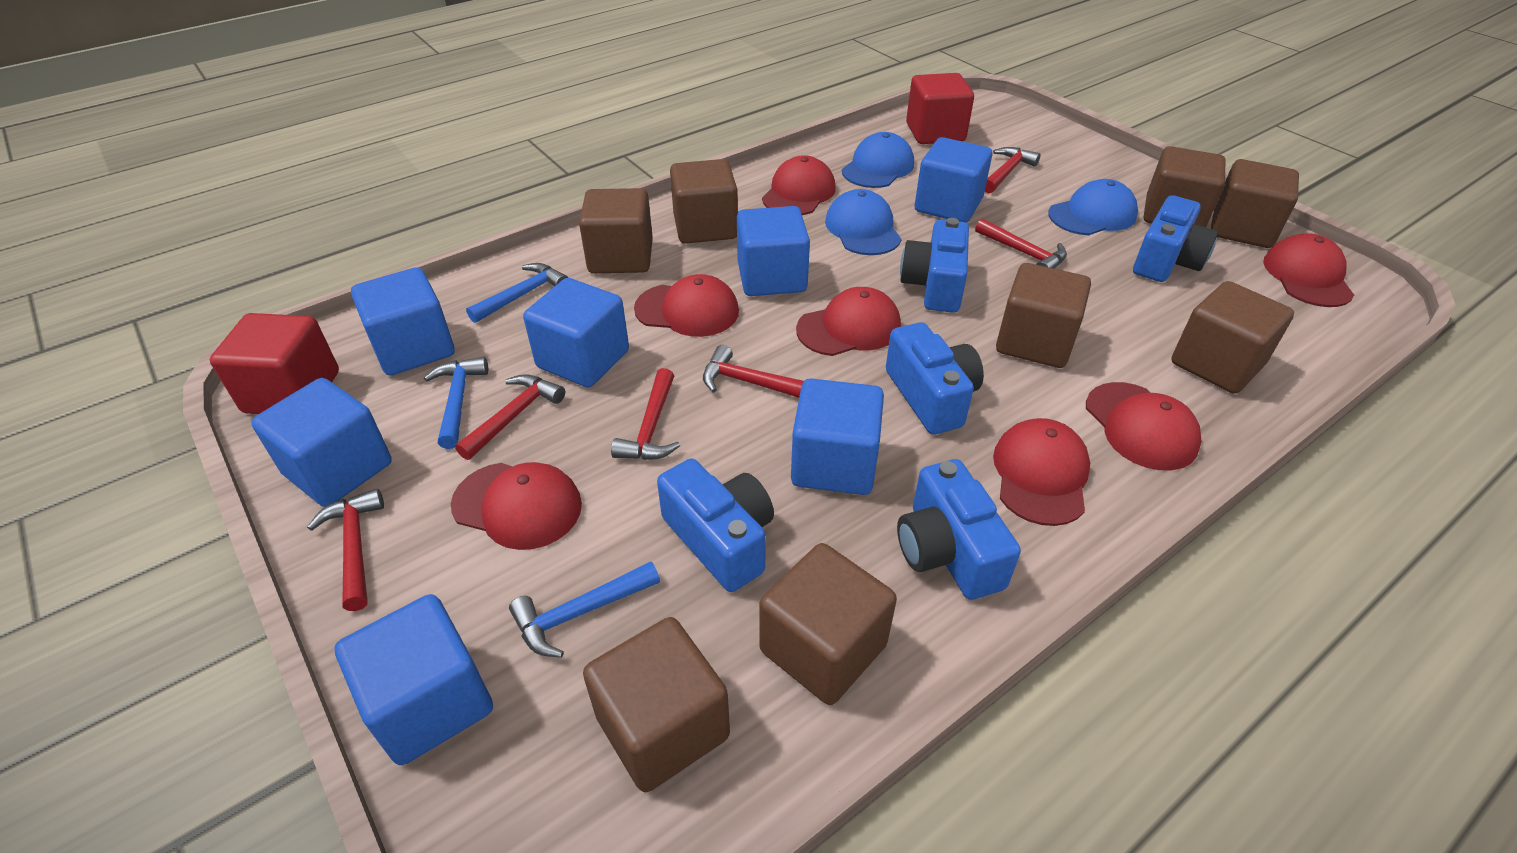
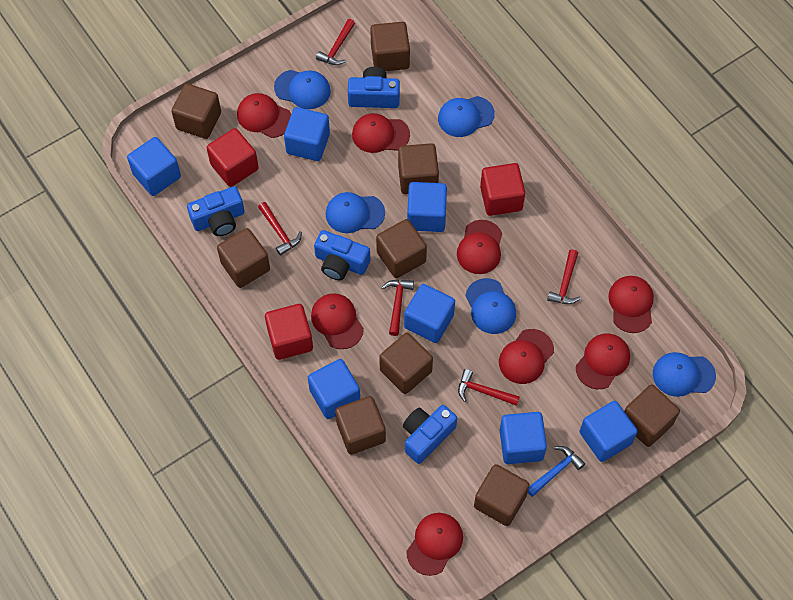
blue camera: [657,458,774,592] [886,322,984,435] [897,459,1021,600] [900,218,969,313] [1133,195,1218,282] = 5 -> [187,186,245,236] [314,230,370,280] [348,67,400,108] [403,405,457,464] = 4
blue cap: [825,189,901,255] [842,132,914,188] [1049,179,1138,235] = 3 -> [274,70,331,109] [326,192,385,233] [438,96,495,137] [465,278,516,334] [653,352,716,397] = 5
blue hammer: [424,357,488,449] [466,263,568,323] [509,561,660,658] = 3 -> [528,446,585,497] = 1
brown cube: [579,188,653,273] [583,617,730,792] [670,159,738,244] [759,543,897,705] [996,263,1091,368] [1144,146,1226,227] [1171,281,1294,394] [1211,159,1299,248] = 8 -> [171,84,221,139] [217,228,270,288] [335,396,386,455] [370,22,410,71] [376,219,427,278] [379,332,433,394] [398,143,439,194] [474,464,530,526] [624,385,680,447] = 9
red cap: [451,462,582,550] [634,274,739,337] [762,155,836,215] [796,287,901,356] [993,418,1090,526] [1086,382,1202,470] [1263,234,1354,307] = 7 -> [237,93,291,138] [311,293,364,349] [352,113,410,153] [406,513,463,576] [457,220,502,274] [499,329,554,384] [576,334,630,389] [608,276,654,333] = 8
red cube: [210,313,339,414] [906,73,974,144] = 2 -> [207,128,259,187] [265,304,313,360] [480,163,525,216] = 3
red hammer: [307,489,384,611] [455,374,565,460] [611,368,680,460] [703,345,804,398] [975,218,1067,268] [985,147,1041,193] = 6 -> [258,202,302,256] [316,19,355,65] [381,280,414,336] [458,369,520,406] [547,249,581,304] = 5

